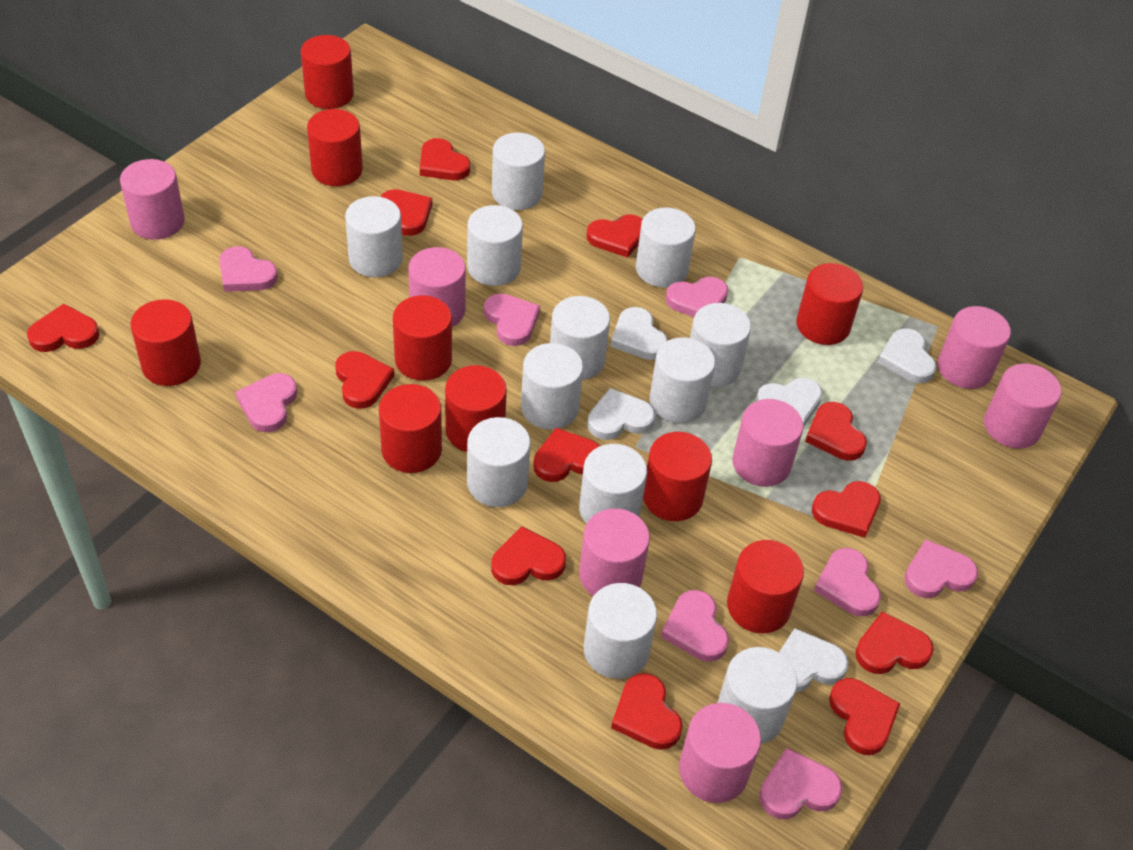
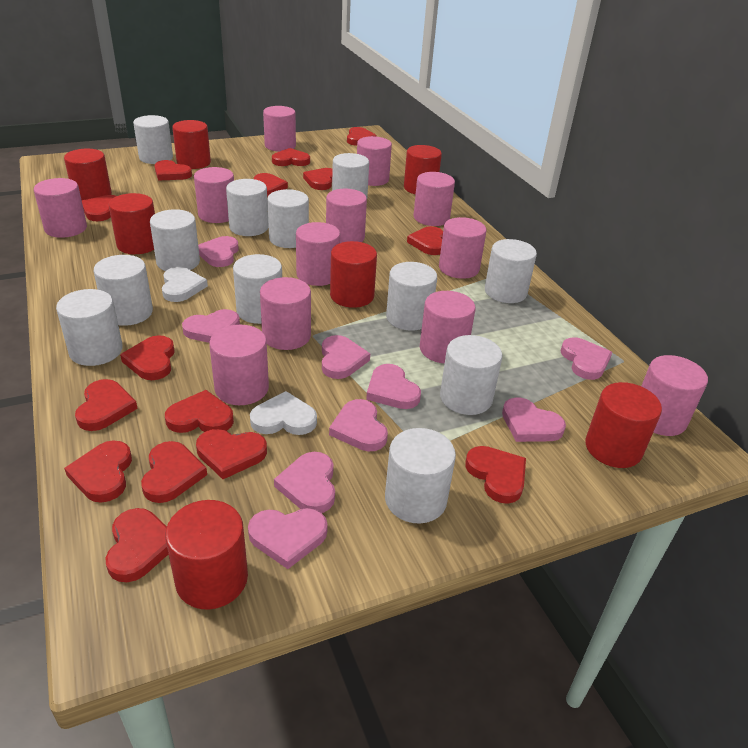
pink cylinder: [120,159,185,240] [408,247,466,327] [579,509,650,596] [679,703,761,803] [732,399,803,487] [938,306,1011,389] [984,364,1061,449] = 7 -> [34,178,87,238] [194,167,234,223] [209,325,269,405] [260,277,311,350] [263,106,296,152] [296,222,340,286] [326,189,367,243] [357,136,392,186] [414,172,455,226] [420,291,476,364] [439,217,486,279] [641,355,708,436] = 12
pink heart: [219,246,278,292] [235,373,297,432] [484,293,540,346] [661,590,729,662] [665,277,728,317] [759,748,843,819] [814,548,881,616] [904,539,978,598] = 8 -> [182,309,240,343] [198,236,239,267] [248,508,328,569] [274,452,335,513] [322,335,370,379] [329,399,388,451] [366,364,421,409] [502,397,566,442] [560,337,612,380] = 9
red cylinder: [130,299,201,386] [301,35,354,109] [307,109,363,186] [379,384,442,473] [393,295,452,381] [445,365,507,452] [643,432,712,521] [727,540,804,633] [796,263,863,345] = 9 -> [64,149,112,200] [109,193,155,254] [165,500,248,610] [172,120,211,169] [330,241,377,308] [404,145,442,194] [585,382,662,468] = 7
red heart: [27,304,99,352] [335,351,394,409] [380,189,432,236] [420,138,470,180] [491,526,566,585] [533,428,599,482] [586,214,643,258] [611,673,683,750] [805,402,867,461] [812,481,881,538] [829,678,900,755] [855,612,934,674] = 12 -> [64,440,132,503] [75,379,138,431] [82,195,116,221] [105,508,168,582] [120,335,175,380] [141,441,207,503] [155,160,192,181] [165,390,234,433] [196,429,267,479] [254,173,288,197] [272,148,310,166] [303,168,333,190] [347,127,377,145] [407,226,443,255] [465,446,526,504] = 15
white heart: [587,388,656,440] [610,307,668,360] [756,378,823,427] [779,628,849,693] [877,328,937,383] = 5 -> [162,267,208,302] [250,391,317,435] = 2

